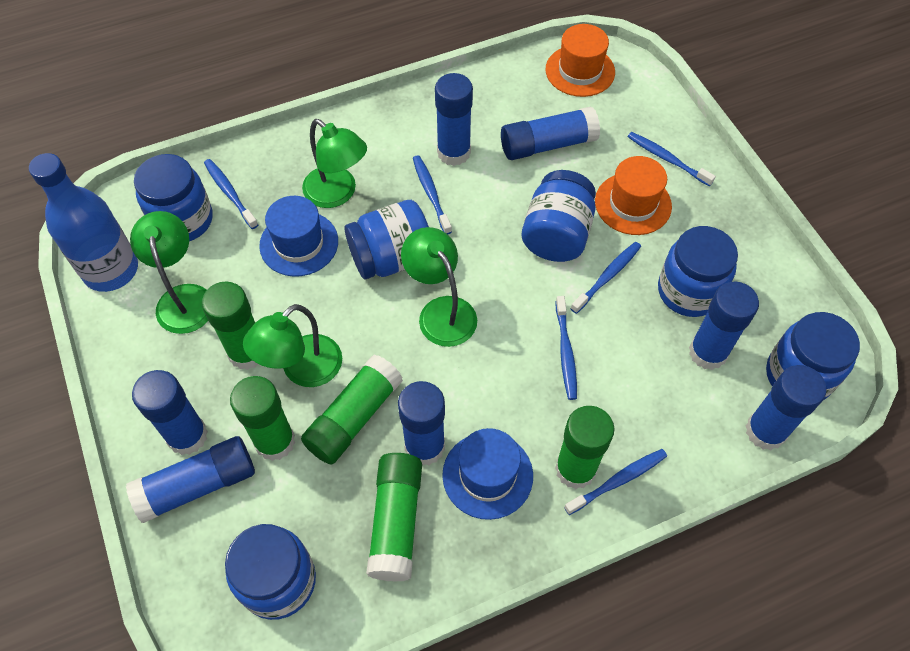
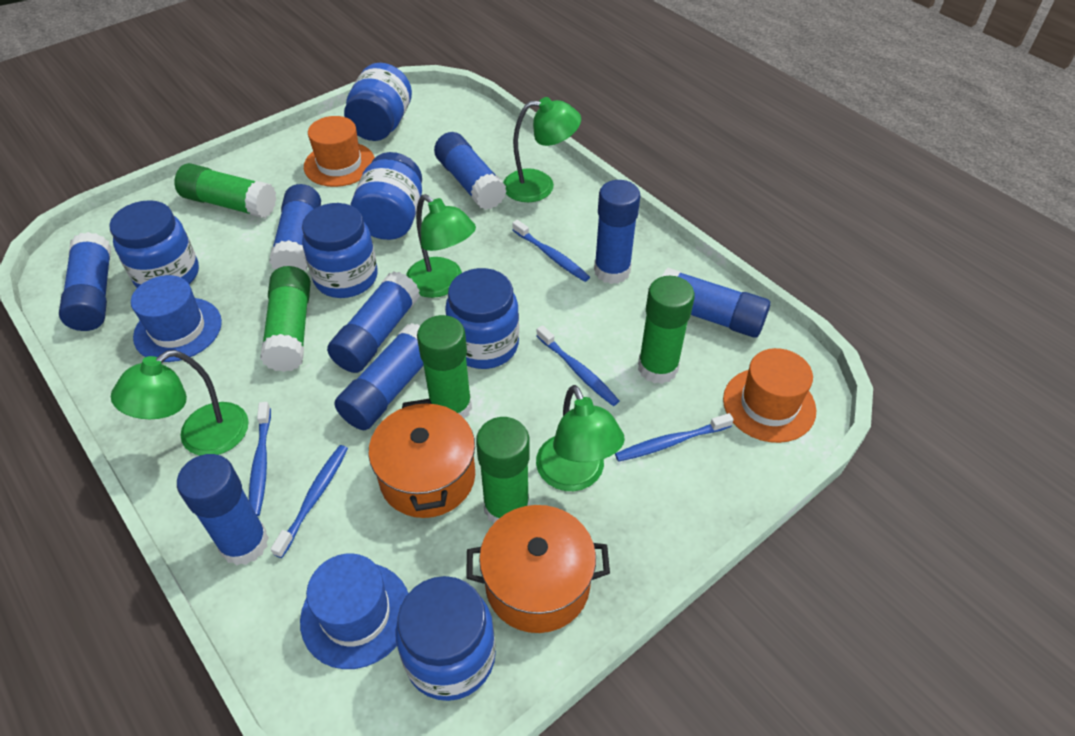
blue bottle: [29,153,138,292] = 1 -> none = 0
blue glue stick: [126,436,255,523] [132,370,208,455] [398,381,445,465] [435,73,473,166] [501,106,600,160] [689,282,759,370] [746,365,827,450] = 7 -> [59,232,111,331] [177,454,269,566] [269,184,321,271] [327,271,420,373] [334,323,424,430] [434,132,507,210] [594,180,640,284] [662,267,771,338] = 8
blue toothbrush: [204,159,258,229] [413,155,452,235] [556,296,577,400] [564,449,667,515] [570,242,641,314] [628,132,716,186] = 6 -> [249,402,271,516] [270,445,348,558] [512,220,590,282] [536,325,619,406] [615,413,734,462] = 5
orange pot: none = 0 -> [369,399,475,518] [466,505,610,633] = 2

